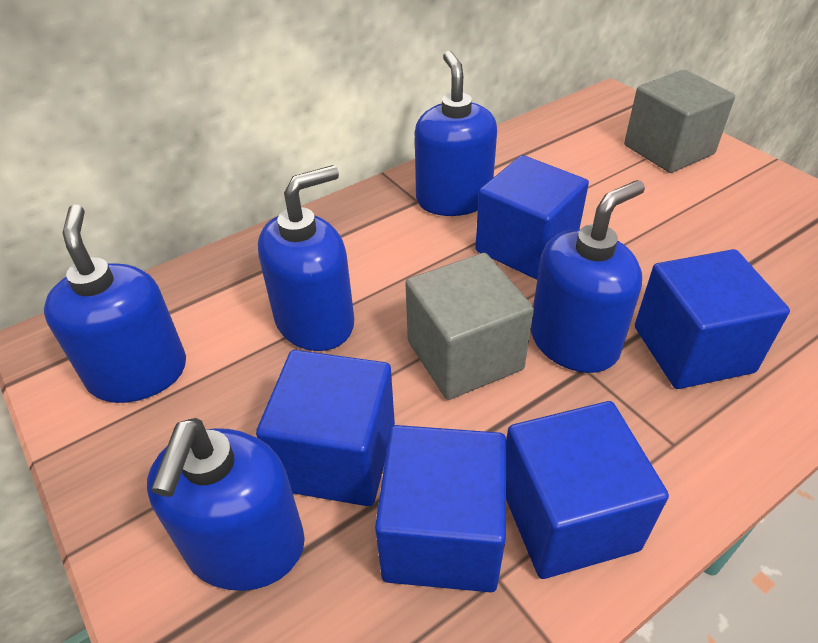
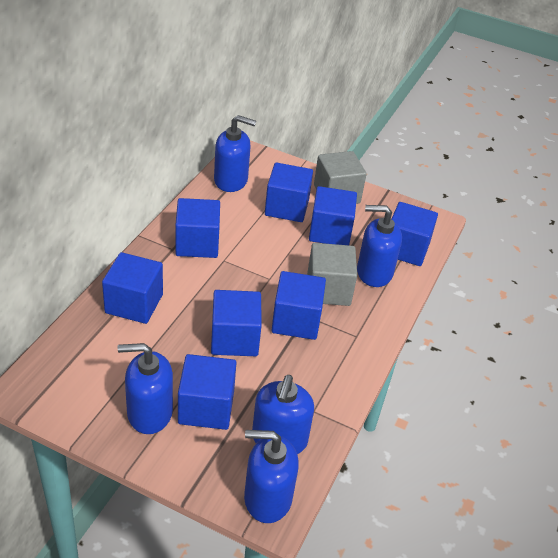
blue cube: [256,350,395,506] [375,425,506,592] [475,155,589,280] [506,401,669,579] [635,249,790,389] = 5 -> [102,252,163,324] [175,198,220,258] [178,354,236,430] [211,290,262,356] [265,163,313,222] [271,271,326,340] [309,186,357,245] [392,202,438,266] = 8

